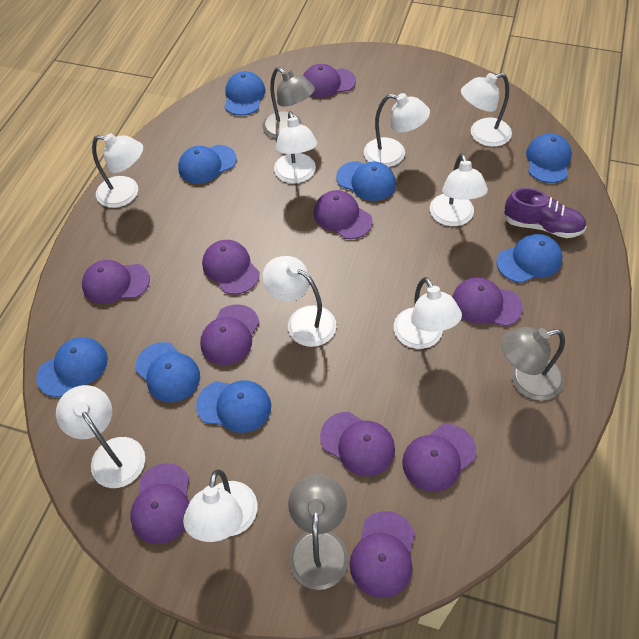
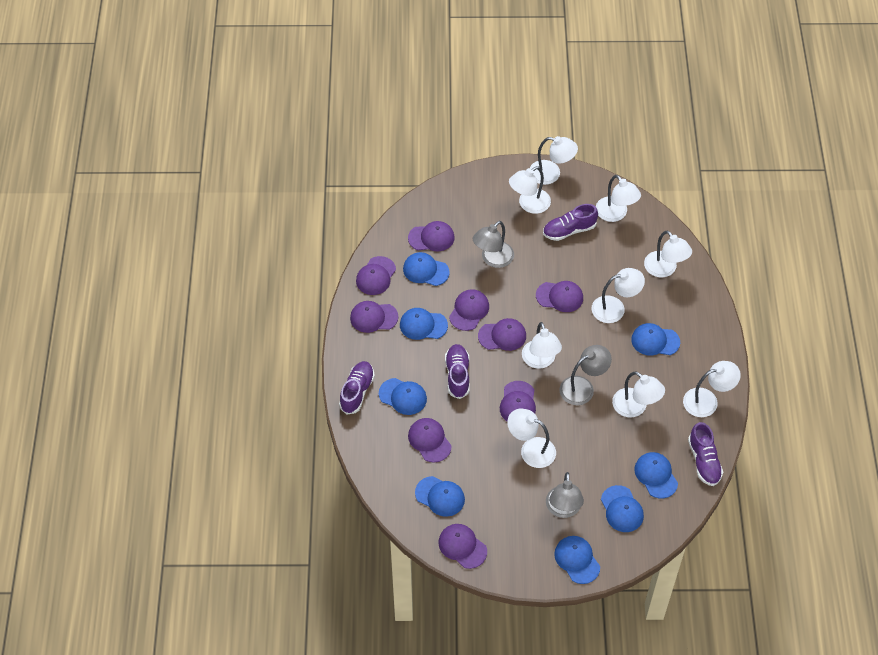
purple cap: [82,260,150,304] [130,463,189,544] [200,304,259,365] [202,240,259,294] [303,64,356,98] [314,190,373,239] [320,412,395,476] [350,511,415,598] [402,424,477,492] [452,277,523,326] = 10 -> [350,301,398,333] [356,256,396,295] [408,221,455,251] [408,418,452,462] [438,524,487,569] [449,289,489,331] [478,318,526,351] [500,381,536,421] [536,281,583,312] = 9
purple shoe: [503,188,587,238] = 1 -> [339,361,375,414] [445,344,470,399] [543,204,598,241] [688,422,723,486] = 4

